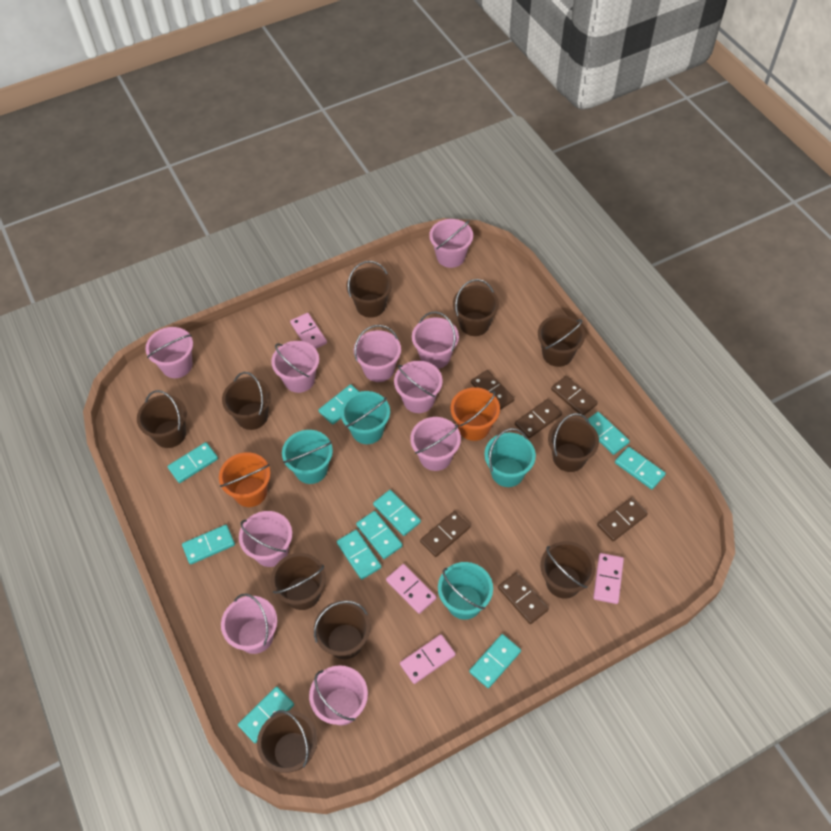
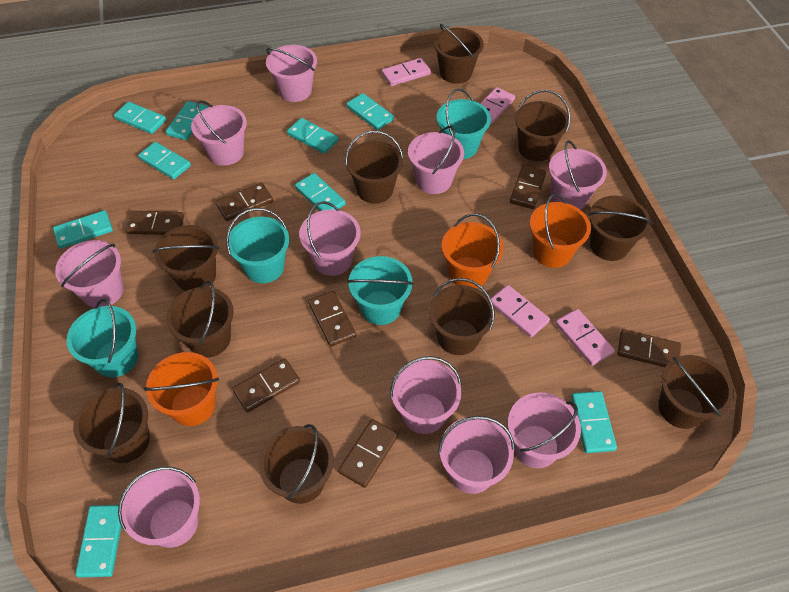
brown domino: [420,511,470,557] [471,370,514,410] [498,573,549,624] [515,399,562,438] [551,376,598,415] [597,497,648,541] = 6 -> [126,211,184,235] [216,183,273,221] [232,358,300,413] [308,291,356,347] [338,419,398,488] [510,165,546,209] [617,329,681,367] = 7
orange bucket: [219,452,271,507] [450,387,500,441] = 2 -> [144,352,219,426] [442,214,504,288] [530,193,591,268] = 3
turquoise domino: [168,442,218,483] [182,525,235,564] [238,687,294,743] [318,384,359,425] [337,530,381,580] [356,511,403,559] [373,490,421,536] [469,634,521,688] [586,412,630,455] [615,447,666,490] = 10 -> [53,210,113,249] [75,505,121,577] [114,102,166,134] [138,142,191,179] [165,101,208,140] [287,118,339,154] [295,173,346,211] [346,93,394,130] [571,391,617,453] = 9

